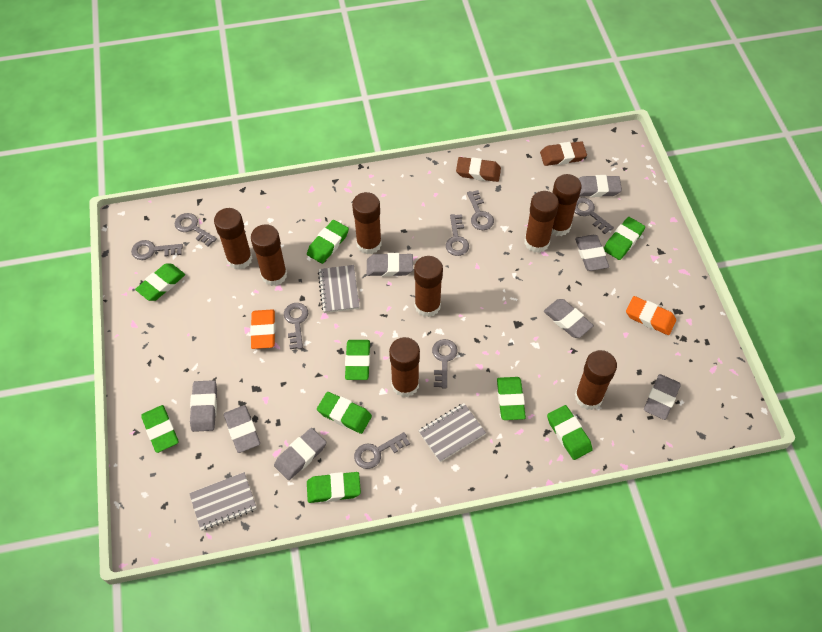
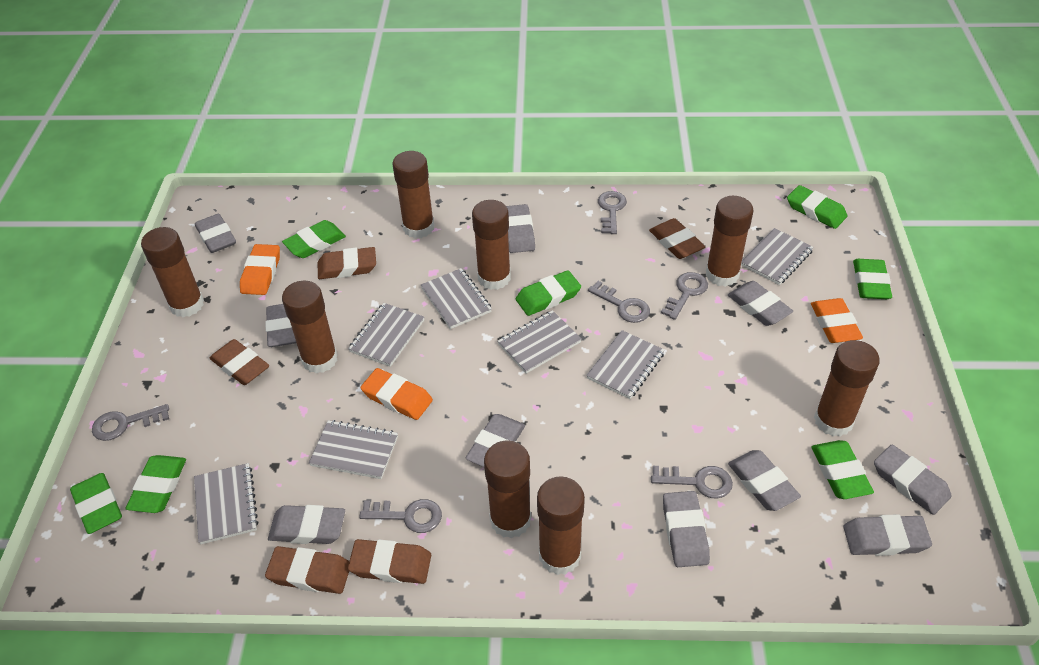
brown eraser: [456,157,501,182] [540,141,587,166] = 2 -> [210,339,269,385] [265,546,349,594] [318,247,376,279] [348,539,431,584] [649,218,705,259] = 5
green eraser: [135,263,185,301] [141,405,178,453] [307,220,349,264] [307,472,361,503] [317,392,372,434] [345,340,370,380] [497,377,526,420] [547,405,593,460] [604,217,645,260] = 9 -> [70,473,122,534] [126,455,186,513] [282,220,346,258] [516,270,581,316] [787,185,847,229] [812,440,874,499] [853,259,892,299] = 7
grey eraser: [190,380,217,432] [224,405,260,453] [274,428,326,480] [367,253,413,277] [544,299,594,338] [575,235,609,271] [578,175,622,197] [644,374,681,420] = 8 -> [195,214,236,253] [265,304,296,347] [268,505,345,544] [465,414,525,467] [506,204,535,253] [663,491,710,567] [728,281,793,326] [728,450,801,511] [843,514,932,556] [874,445,952,515] = 10
grey key: [131,240,183,260] [174,213,217,247] [284,303,308,349] [354,432,410,469] [432,339,457,389] [446,214,469,256] [467,190,494,230] [575,197,614,234] = 8 -> [92,404,169,441] [359,499,442,533] [588,281,650,323] [598,191,627,234] [651,466,733,499] [661,272,708,320] = 6
grey notebook: [189,472,257,531] [318,265,359,313] [418,403,486,462] = 3 -> [194,463,258,544] [309,420,398,479] [348,303,424,367] [421,268,492,329] [498,310,582,374] [586,330,665,399] [741,228,814,285] = 7
orange eraser: [250,309,275,349] [626,296,676,335] = 2 -> [240,244,280,295] [361,368,433,420] [811,298,863,343] = 3

